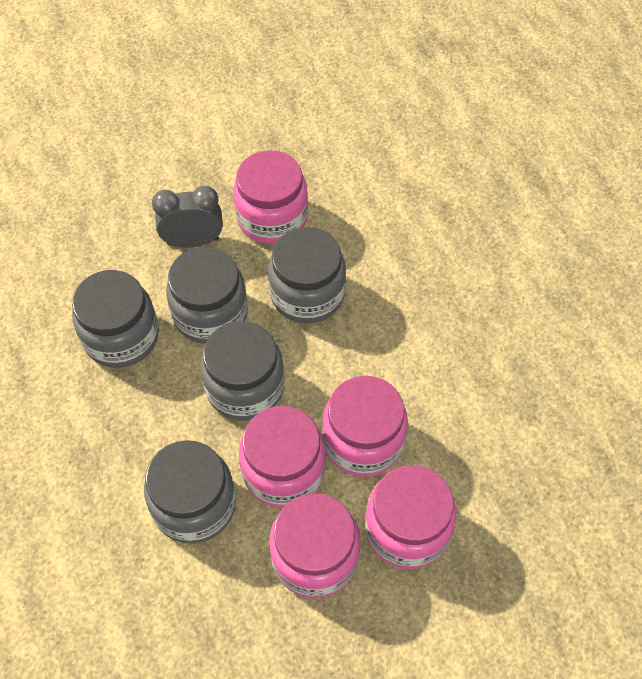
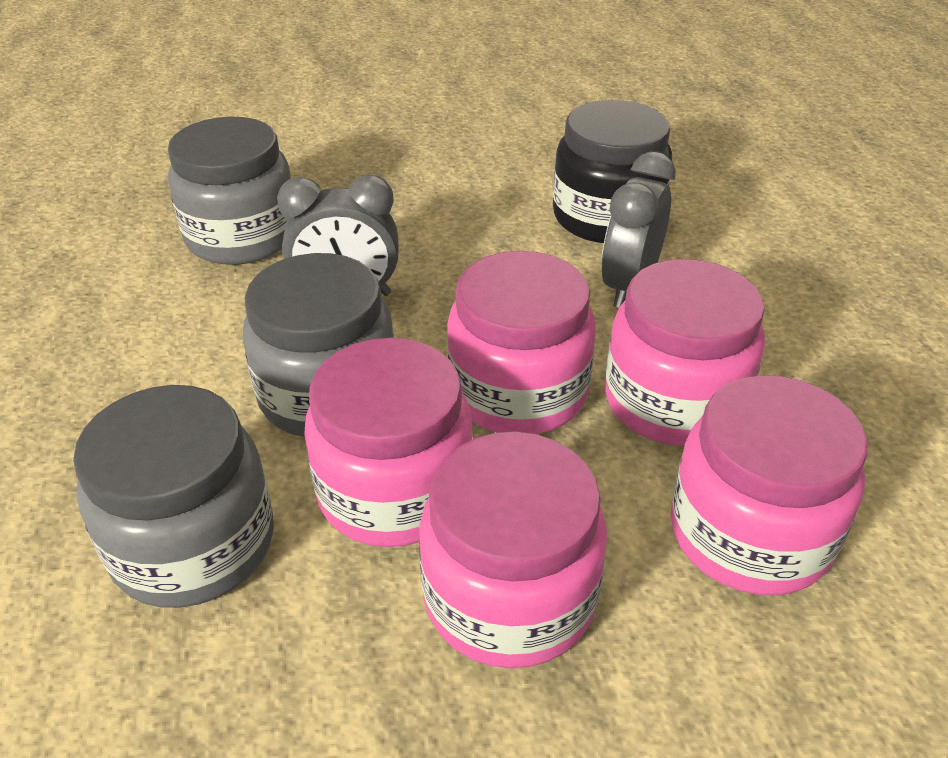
black jar: none = 0 -> [553,100,672,243] = 1
grey clock: [152,186,223,248] = 1 -> [277,174,399,296] [601,152,676,308] = 2
grey jar: [72,270,159,368] [144,440,236,544] [166,247,248,344] [200,321,285,421] [268,227,346,324] = 5 -> [73,385,274,608] [168,117,291,265] [242,253,394,437] = 3

